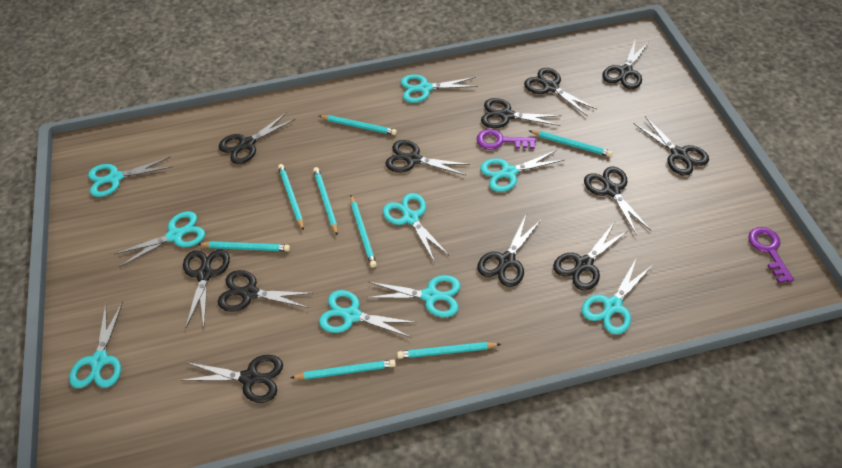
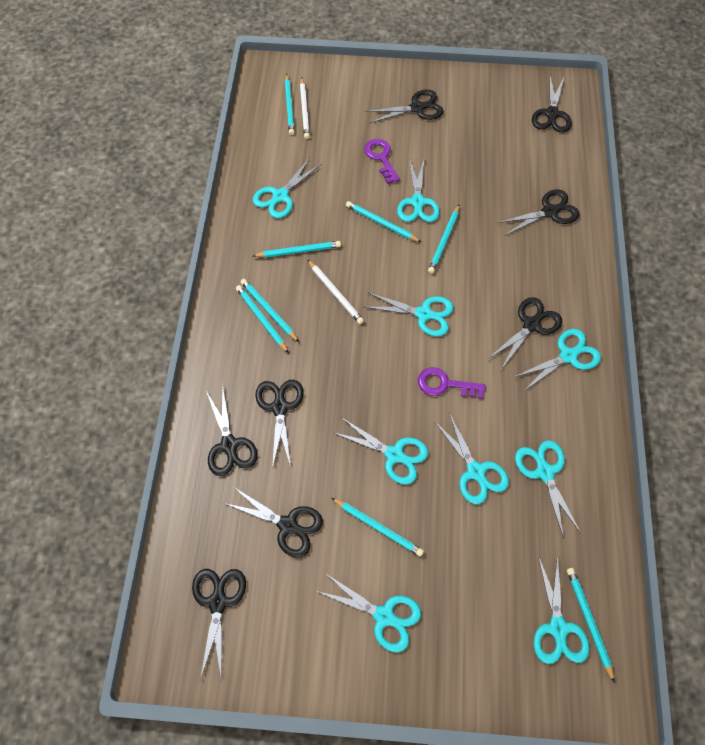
black scissors: [183,250,230,329] [184,355,283,403] [218,270,313,312] [219,112,295,164] [386,140,470,175] [477,215,542,287] [481,98,562,128] [524,68,597,116] [553,223,629,291] [584,167,651,236] [602,38,648,89] [634,116,709,176] = 12 -> [192,569,246,680] [206,389,258,476] [224,487,323,558] [255,380,304,469] [365,90,443,123] [488,297,562,368] [497,189,580,236] [532,76,572,133] = 8
white pencil: none = 0 -> [300,78,310,139] [307,259,364,324] = 2

